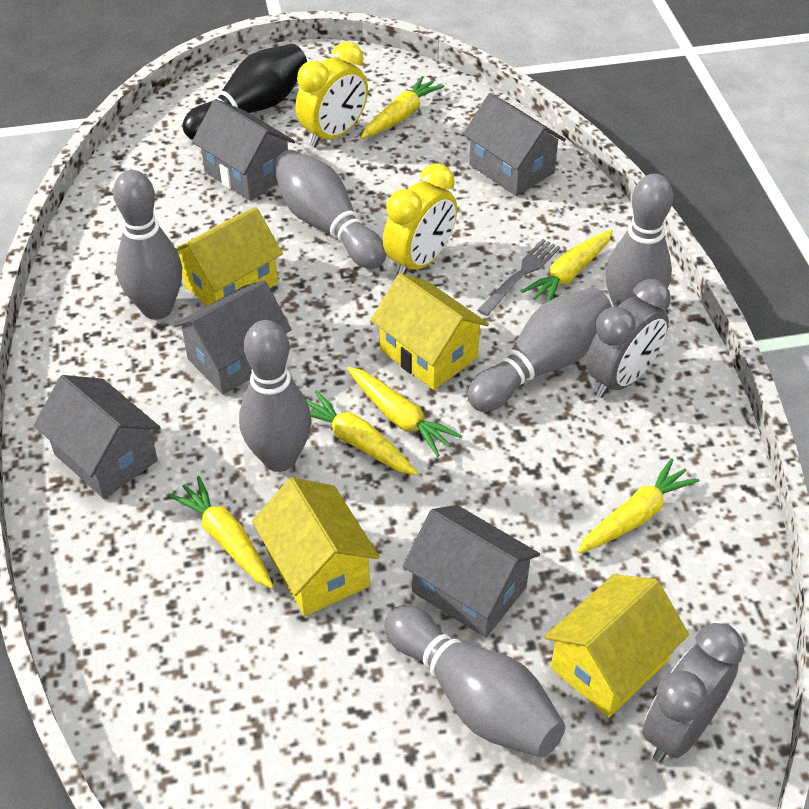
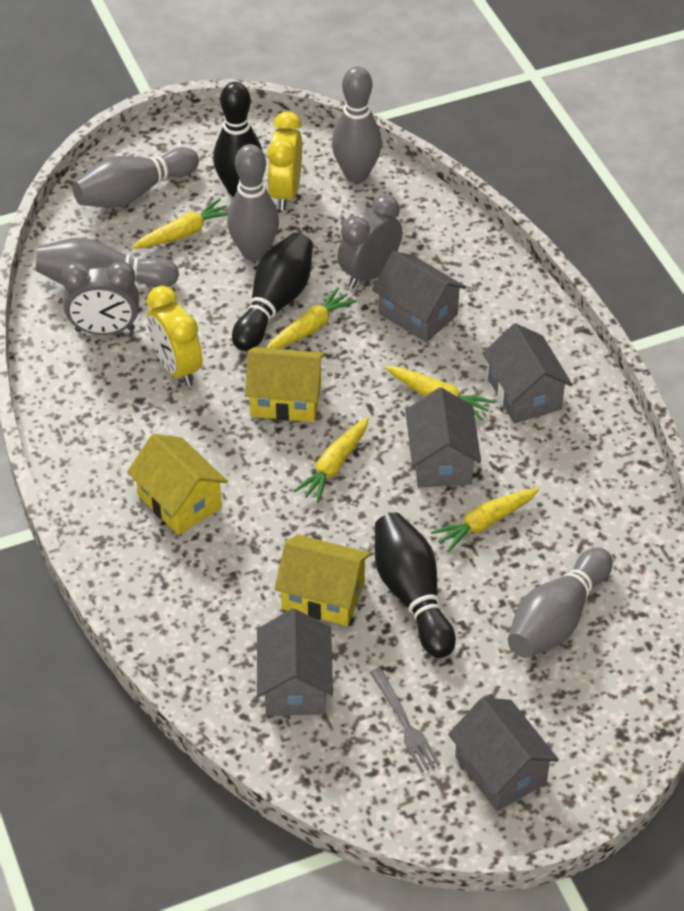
black bowling pin: [183,44,307,140] = 1 -> [213,82,262,197] [232,232,313,351] [375,513,456,658] = 3
grey bowling pin: [113,170,182,320] [239,320,312,472] [273,150,386,269] [384,605,565,758] [467,287,612,412] [605,174,674,307] = 6 -> [36,237,179,287] [72,147,199,208] [227,144,279,261] [332,66,382,183] [508,547,613,658] = 5
yellow carrot: [168,476,274,589] [306,390,418,476] [347,366,462,457] [361,76,444,139] [521,229,613,302] [577,458,700,553] = 6 -> [132,198,228,249] [267,287,357,349] [293,417,369,503] [385,366,494,421] [431,488,539,553] = 5
yellow house: [176,207,283,306] [252,477,380,616] [370,273,489,390] [544,574,689,718] = 4 -> [127,434,228,535] [245,347,325,422] [275,535,371,626] = 3

